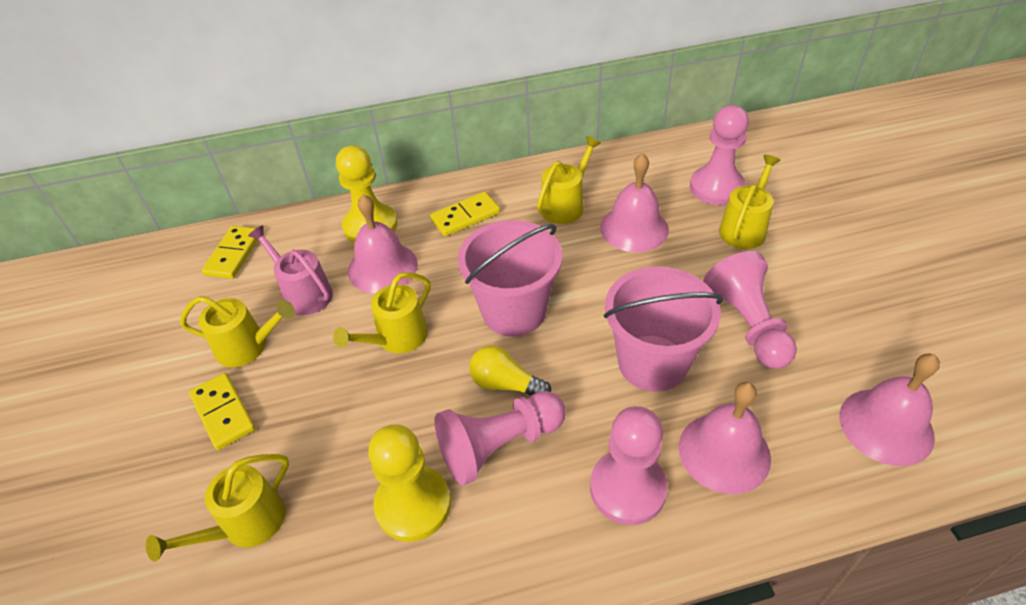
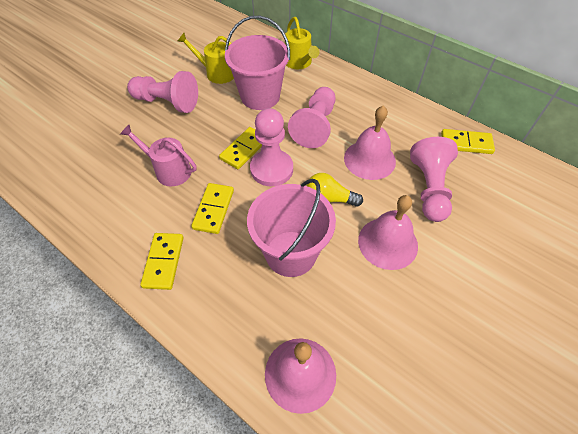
pink bell: [348,195,418,293] [600,153,669,252] [679,382,771,494] [840,353,940,466] = 4 -> [265,338,336,414] [344,105,396,180] [358,195,418,270] = 3
yellow domino: [189,373,255,450] [202,226,258,279] [430,192,500,236] = 3 -> [140,233,183,290] [191,183,234,234] [219,127,262,169] [441,129,495,154] = 4
yellow pawn: [336,145,398,243] [368,424,451,542] = 2 -> none = 0
yellow watering can: [146,454,289,562] [180,296,295,367] [333,272,430,353] [537,136,601,224] [719,155,781,249] = 5 -> [177,33,234,84] [285,17,320,69] = 2

